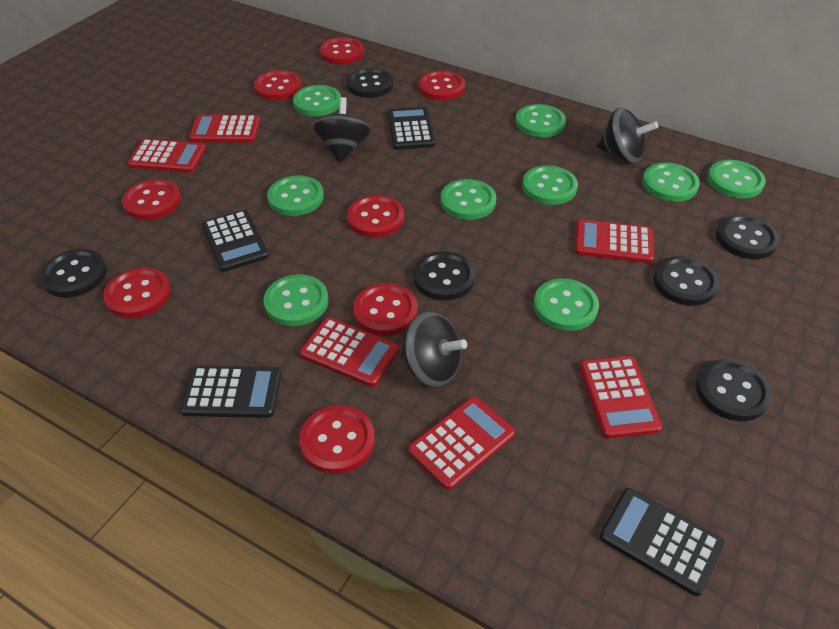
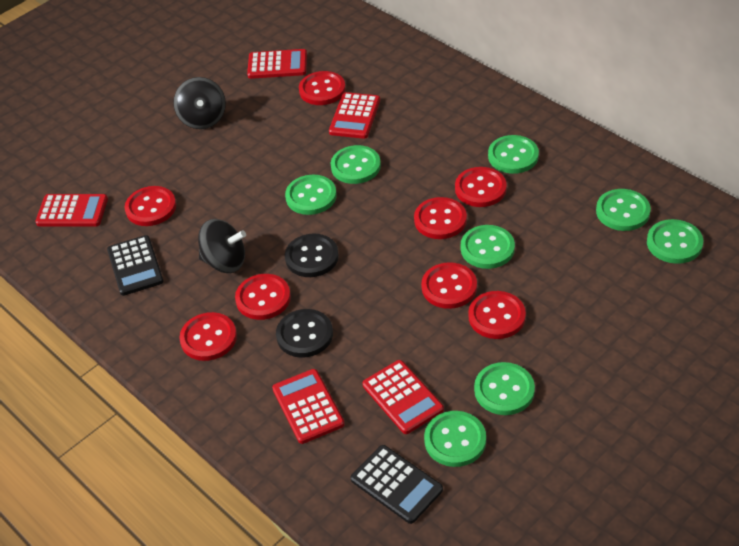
black button: [40,249,107,297] [347,68,393,98] [413,251,475,300] [653,256,719,306] [696,359,772,421] [716,215,779,259] = 6 -> [276,309,333,358] [285,234,339,277] = 2
black calculator: [180,366,281,418] [202,210,269,272] [388,107,435,150] [600,488,724,596] = 4 -> [107,235,164,296] [351,445,443,524] = 2
black spinning top: [313,97,370,163] [401,311,467,387] [597,108,658,163] = 3 -> [173,77,226,129] [198,219,246,273] = 2
green button: [264,274,328,326] [267,175,324,216] [293,85,341,116] [440,179,496,220] [515,104,566,137] [522,165,578,205] [533,279,599,331] [642,163,700,202] [707,160,766,199] = 9 -> [285,175,337,215] [331,145,381,184] [424,411,486,467] [461,225,515,269] [474,362,535,415] [488,135,539,174] [596,189,651,231] [647,219,703,264] = 8
red calculator: [128,139,206,173] [189,115,260,143] [300,317,400,387] [408,396,515,490] [575,219,654,263] [579,356,662,439] = 6 -> [35,194,108,227] [247,49,307,79] [272,369,345,444] [329,92,380,139] [363,360,444,434] = 5

